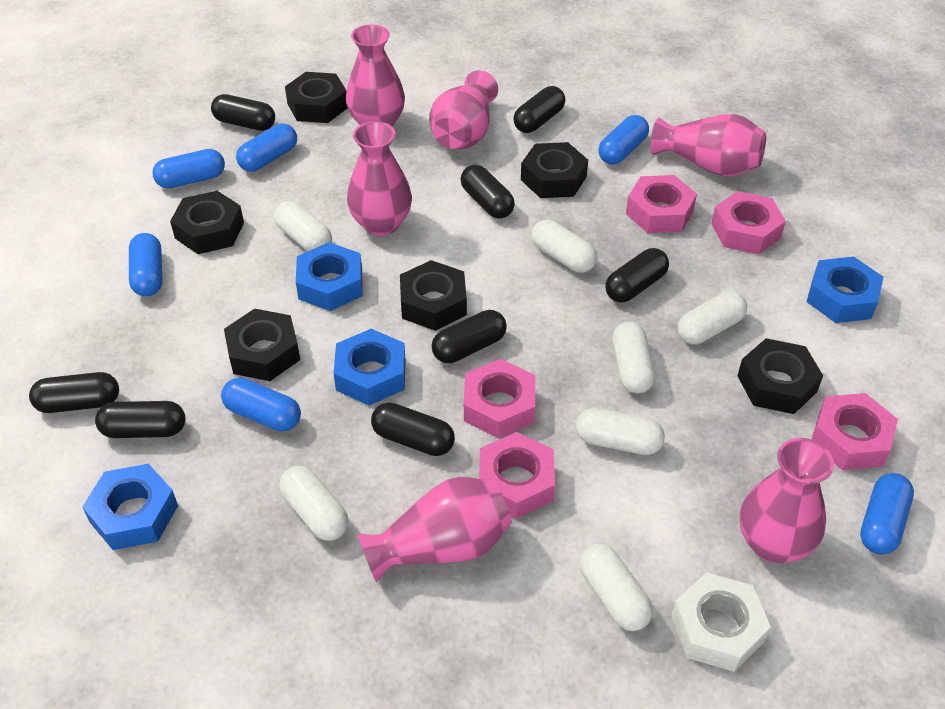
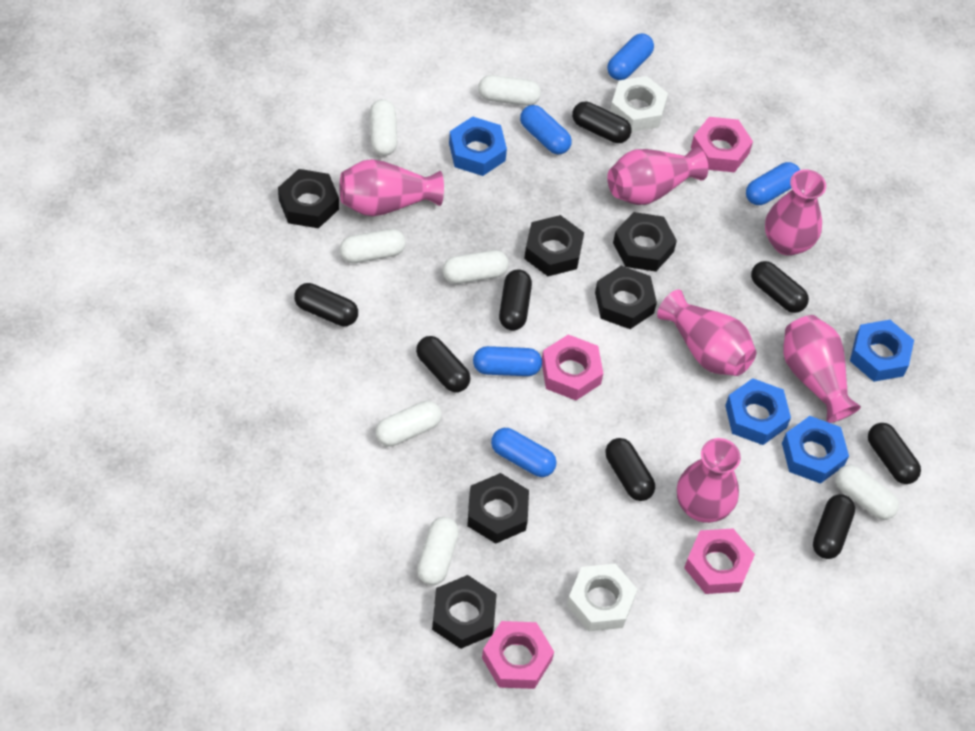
blue capsule: [129,233,162,296] [152,149,225,188] [221,378,301,431] [236,124,297,172] [598,115,649,164] [860,473,914,555] = 6 -> [473,346,542,376] [491,428,556,477] [520,105,572,155] [607,33,654,80] [746,162,800,205] = 5
pink nut: [464,359,535,439] [479,432,555,519] [626,175,697,233] [711,191,786,255] [812,393,898,470] = 5 -> [482,621,554,689] [542,334,603,400] [684,528,755,594] [691,117,753,172] = 4
white nut: [671,573,771,672] = 1 -> [567,564,638,631] [610,76,668,132] = 2

